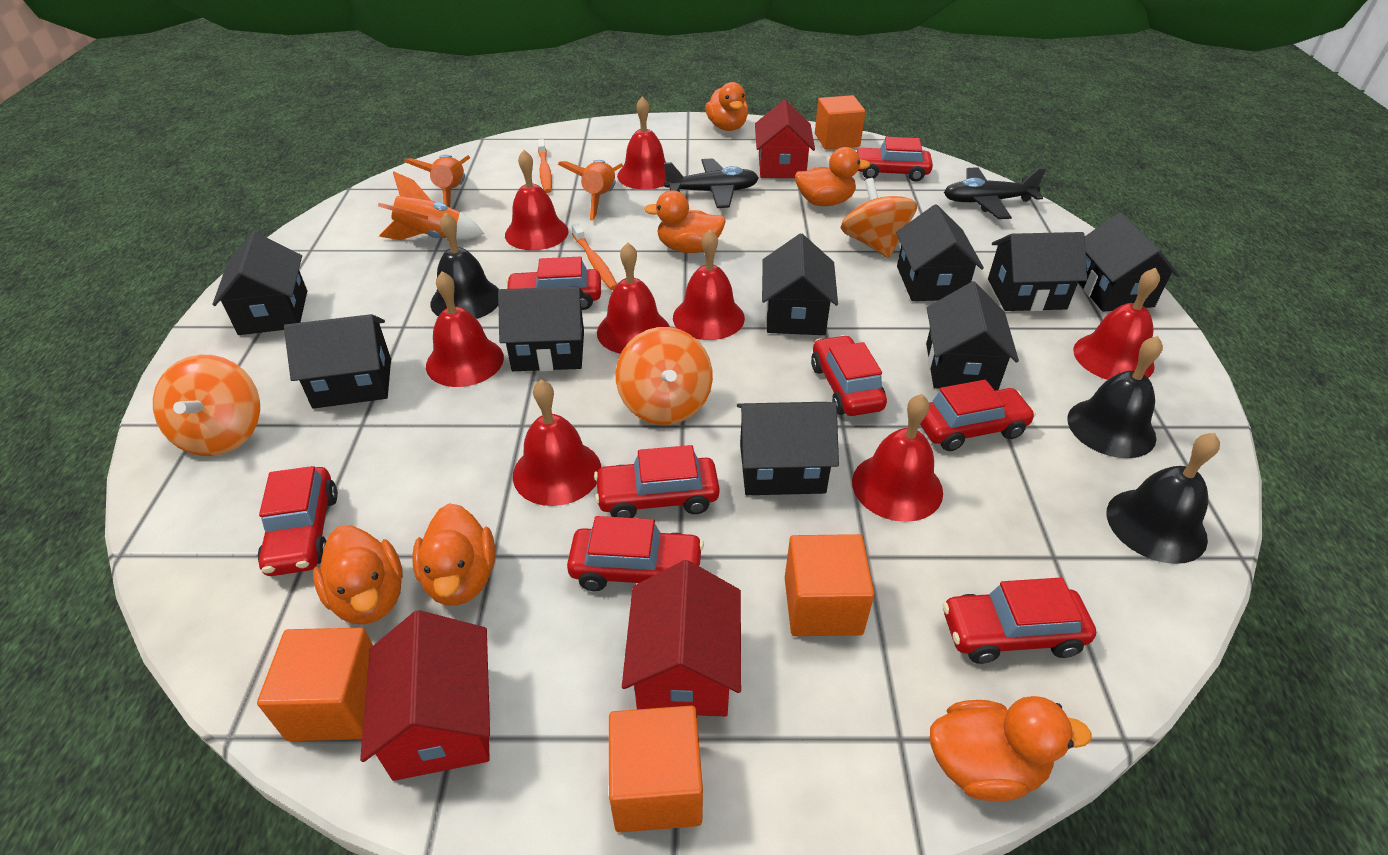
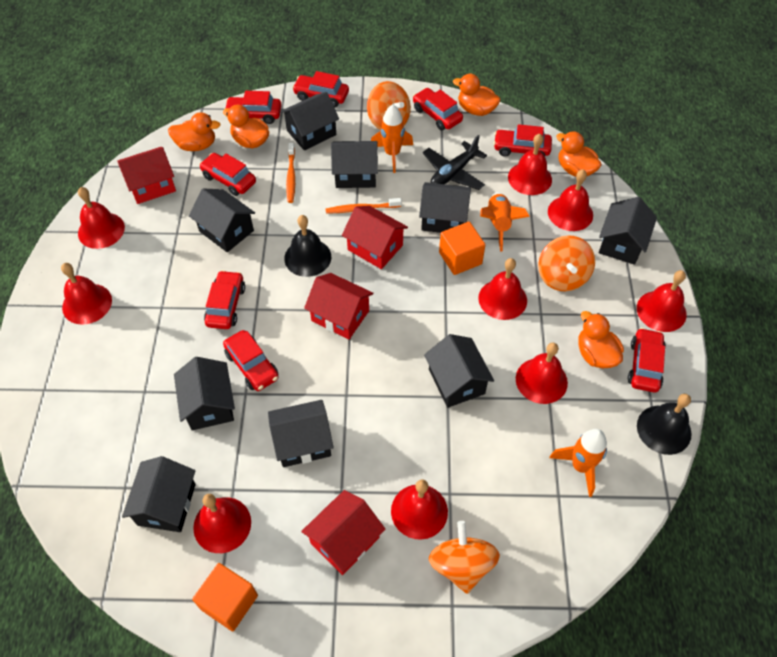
black bell: [430,212,499,319] [1067,336,1163,458] [1107,433,1220,564] = 3 -> [284,215,331,277] [637,394,691,455] = 2
black plane: [664,158,759,208] [944,167,1046,219] = 2 -> [423,135,487,190] = 1
orange cube: [257,628,373,741] [609,706,703,833] [785,534,874,636] [815,95,865,149] = 4 -> [192,563,258,632] [439,222,485,275] = 2
orange duck: [313,525,403,625] [412,503,495,606] [644,190,726,253] [705,82,748,131] [795,147,870,206] [930,696,1091,801] = 6 -> [168,112,221,151] [223,105,269,149] [453,74,501,116] [556,131,602,177] [578,311,624,368] = 5
red bell: [426,271,504,387] [505,150,568,250] [513,380,601,506] [597,242,670,354] [617,96,666,190] [673,229,745,340] [852,394,943,522] [1073,268,1160,380] = 8 -> [61,263,112,325] [78,187,125,249] [193,494,251,553] [391,480,448,540] [478,258,527,320] [508,134,552,195] [516,342,568,404] [548,169,593,231] [637,270,687,332] = 9
red house: [360,610,490,781] [622,560,741,716] [755,100,815,178] = 3 -> [117,147,176,204] [301,490,385,575] [304,273,373,339] [342,206,408,269] = 4

